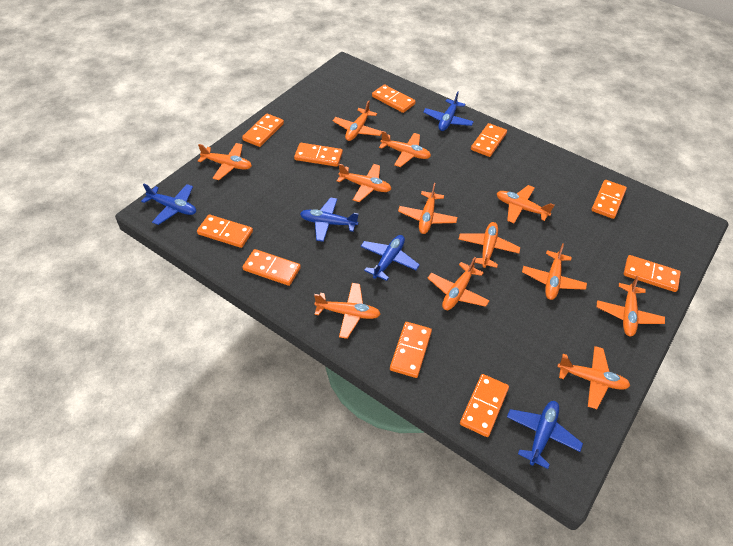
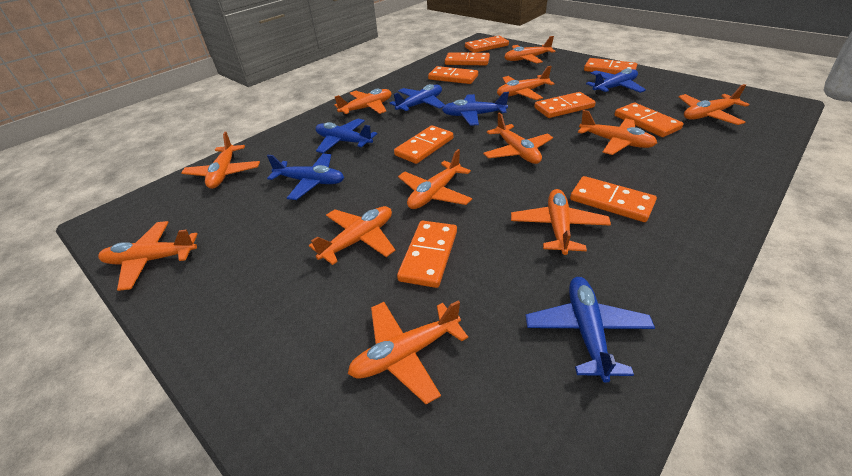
blue plane: [141,184,196,225] [300,197,359,242] [360,235,420,281] [423,92,474,131] [507,401,583,469] = 5 -> [267,154,344,200] [316,119,377,153] [390,84,445,114] [442,92,509,126] [525,277,655,383] [586,68,646,95] = 6
orange domino: [197,215,253,248] [242,113,284,147] [243,249,301,286] [294,143,343,167] [372,84,416,113] [390,322,432,378] [460,374,509,437] [471,123,507,157] [591,180,627,219] [624,255,681,292] = 10 -> [394,125,453,164] [397,221,457,288] [428,66,478,84] [445,52,490,65] [465,36,509,53] [534,92,596,118] [570,176,657,222] [584,58,637,74] [614,103,684,137] = 9

